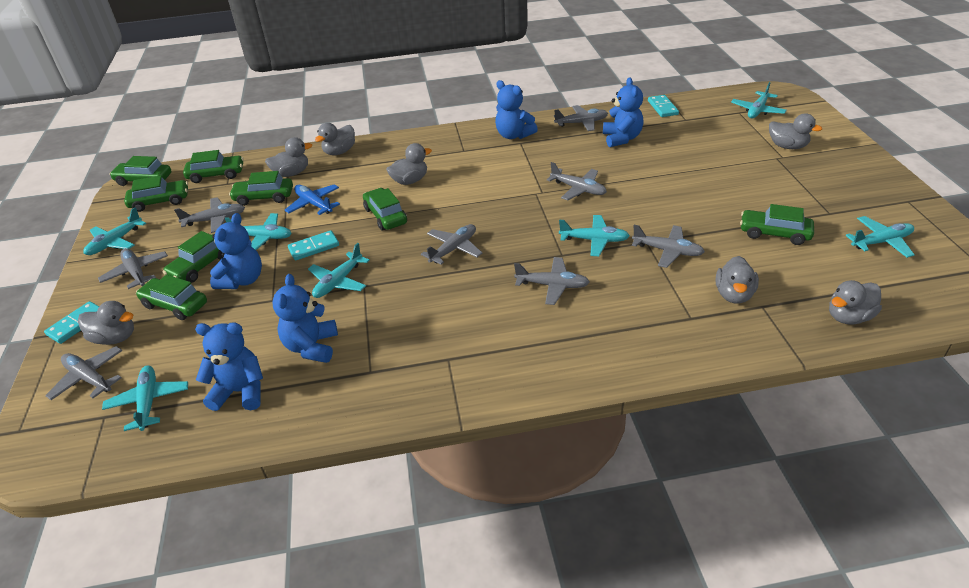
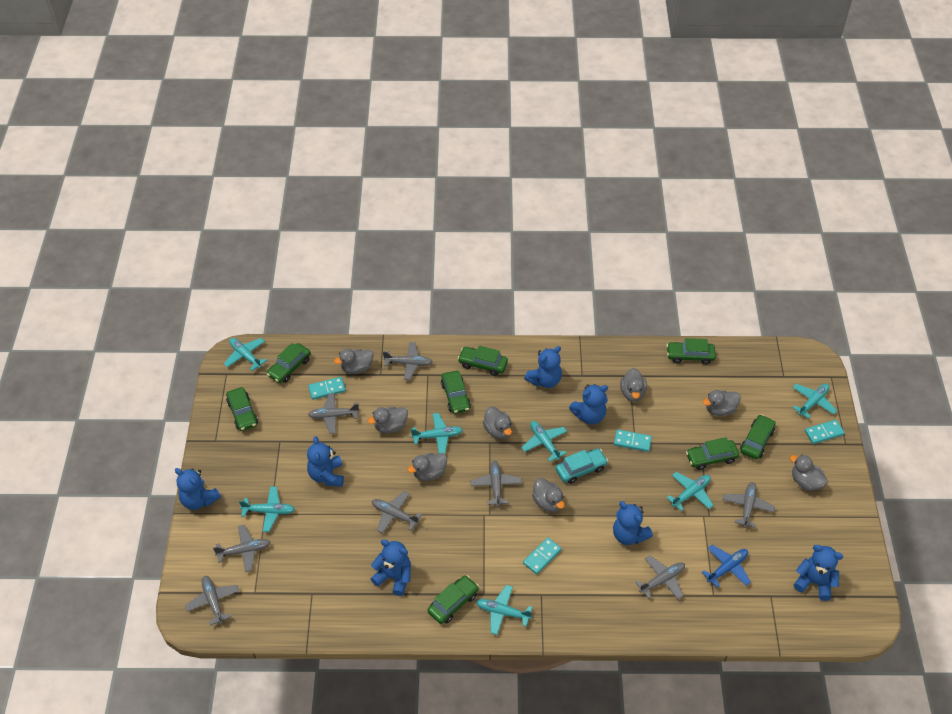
blue teddy bear: [195,322,263,411] [210,213,262,289] [272,274,338,363] [495,80,538,139] [603,77,643,147] = 5 -> [175,468,221,510] [307,436,344,487] [371,539,411,596] [524,346,562,388] [569,384,608,425] [613,501,653,545] [794,545,843,601] = 7
grey duck: [78,301,134,345] [265,137,312,177] [315,123,355,155] [386,143,432,185] [716,256,759,304] [769,113,822,149] [829,280,882,325] = 7 -> [334,349,374,374] [368,407,408,433] [407,453,447,481] [483,407,512,439] [532,478,565,512] [620,368,647,402] [703,390,741,416] [790,455,828,491] = 8
turquoise car: none = 0 -> [555,448,608,484] = 1
turquoise domino: [44,301,99,344] [288,230,339,260] [648,95,679,117] = 3 -> [308,377,346,400] [523,537,562,574] [614,429,652,452] [805,420,845,444] = 4

